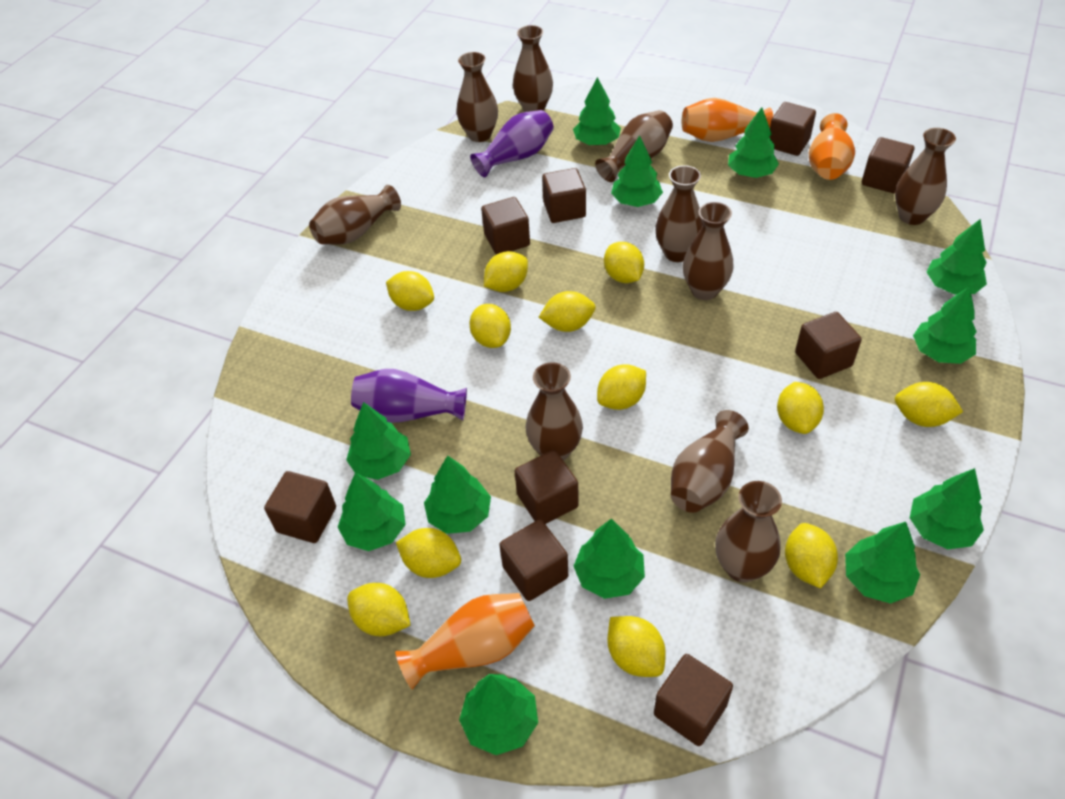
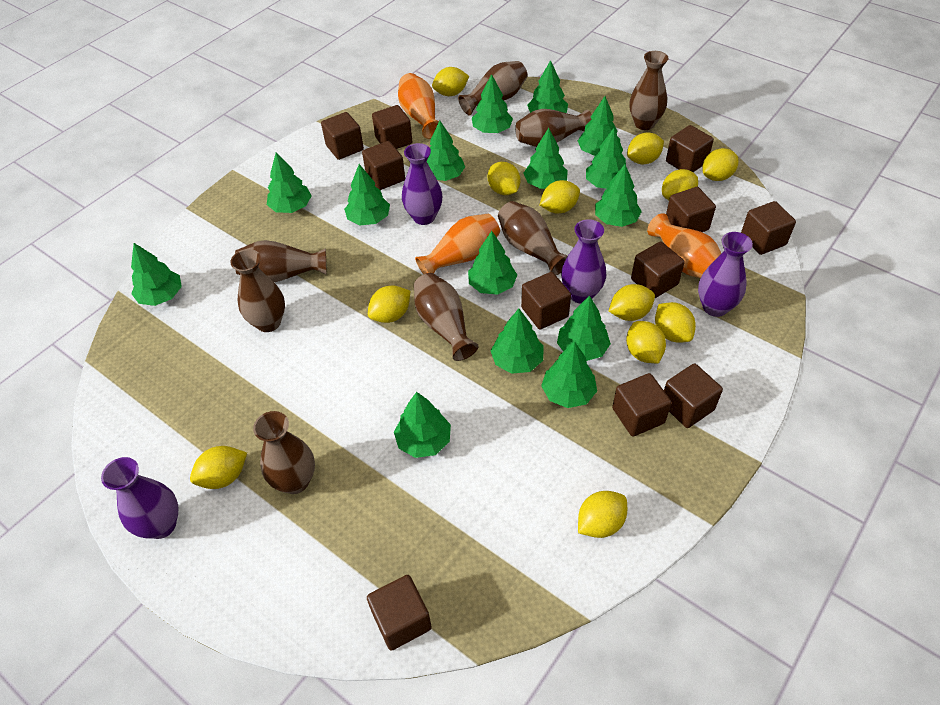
brown cube: [264,471,336,543] [481,197,530,255] [499,519,568,601] [514,450,579,524] [542,168,586,223] [654,654,733,746] [770,102,816,156] [795,312,862,379] [862,137,914,194] = 9 -> [321,112,364,160] [362,141,405,190] [367,575,432,651] [372,105,412,149] [521,272,571,329] [612,373,672,437] [631,242,685,298] [664,363,723,428] [666,125,714,172] [666,187,716,232] [741,201,796,255] = 11
brown vase: [309,185,401,245] [457,52,498,142] [513,25,553,112] [526,362,583,461] [595,110,673,182] [655,165,703,262] [671,410,749,513] [683,202,734,300] [715,481,782,582] [895,128,956,225] = 10 -> [230,249,285,332] [235,240,326,282] [253,411,315,494] [414,273,479,361] [458,61,527,116] [498,201,568,275] [515,109,592,147] [629,51,668,130] = 8
green tree: [338,472,406,551] [346,402,411,480] [424,455,491,534] [459,674,538,755] [573,77,621,145] [574,518,645,599] [611,135,663,207] [728,107,779,178] [845,522,920,604] [910,468,984,549] [913,286,977,364] [927,219,987,294] = 12 -> [131,243,182,306] [267,153,311,213] [344,164,390,225] [394,392,451,458] [427,121,465,181] [468,231,517,295] [472,74,513,133] [491,309,544,374] [524,128,568,189] [527,60,568,113] [541,342,597,408] [557,295,611,361] [578,96,620,156] [586,128,630,189] [595,164,642,227] = 15
purple vase: [351,369,467,423] [470,110,554,177] = 2 -> [101,457,178,539] [402,143,442,225] [561,219,606,303] [698,232,753,317] = 4

